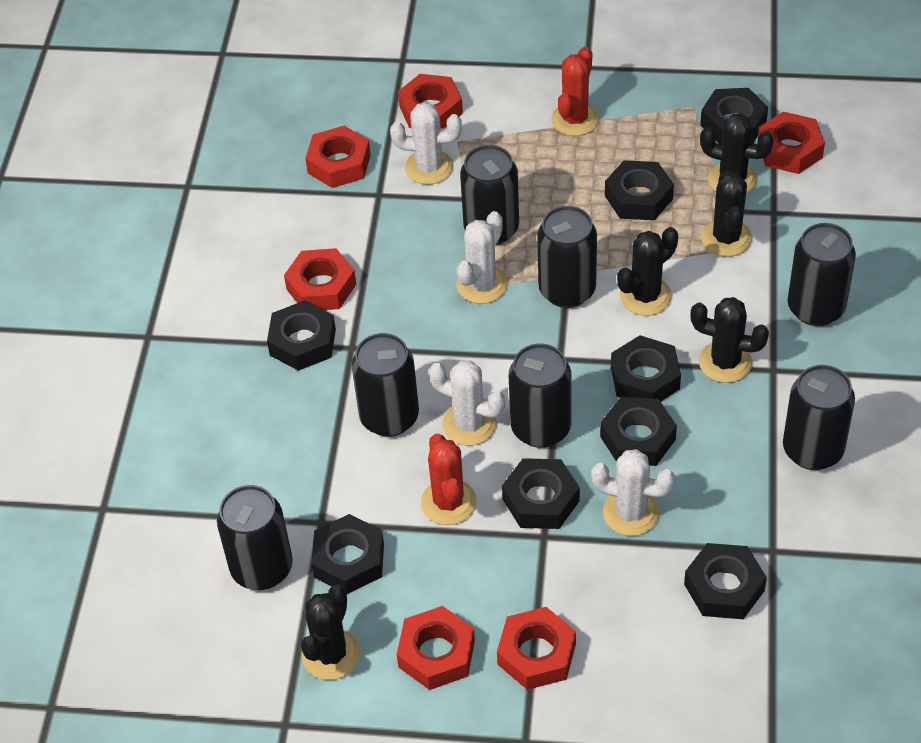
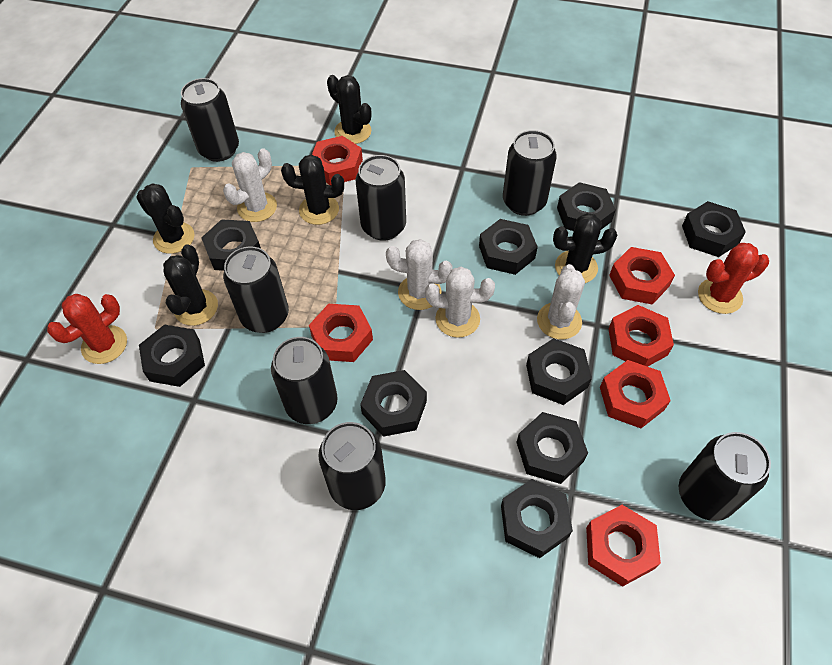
black nut: [267,300,336,371] [311,514,384,594] [502,458,580,529] [600,397,677,466] [605,160,674,220] [611,335,681,402] [684,543,767,619] [700,88,768,145] = 8 -> [139,324,205,387] [201,219,261,271] [360,370,427,437] [479,219,538,275] [501,479,573,558] [516,412,588,484] [526,338,592,405] [557,182,616,231] [682,201,746,257] = 9

